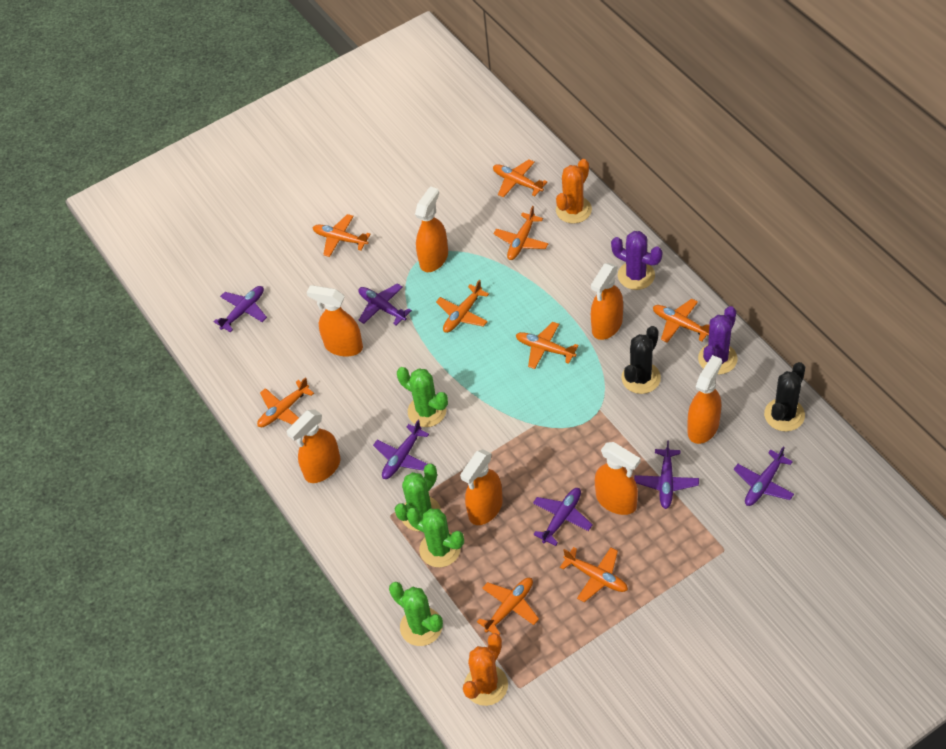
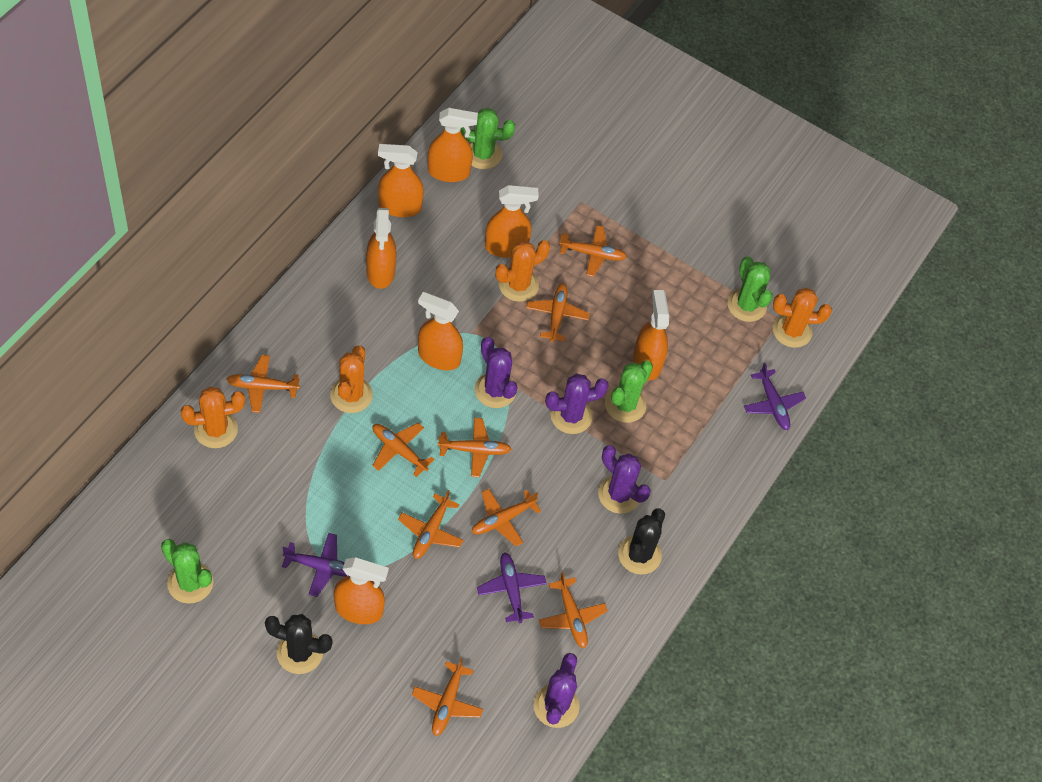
orange cactus: [463,633,508,706] [556,159,592,224] = 2 -> [180,387,245,448] [330,345,373,413] [495,240,550,302] [773,288,832,348] = 4
purple cactus: [611,231,662,290] [698,306,738,374] = 2 -> [475,337,517,408] [533,653,580,728] [545,374,609,434] [598,445,651,514] = 4
purple plane: [214,286,267,332] [358,283,412,325] [373,420,429,479] [533,488,593,546] [634,440,699,509] [734,446,794,506] = 6 -> [282,533,348,597] [477,552,547,623] [744,363,806,430] = 3

